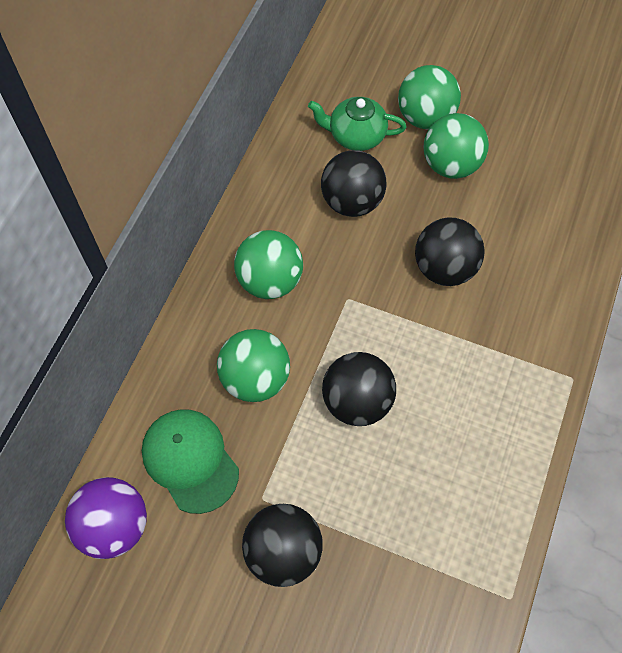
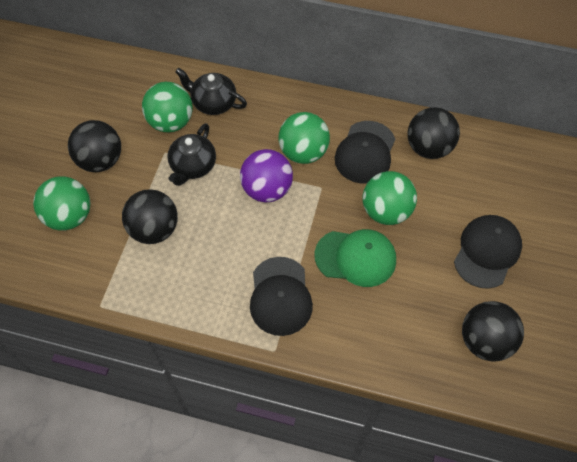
black cap: none = 0 -> [250,257,313,336] [335,121,395,184] [454,215,522,289] = 3
black teapot: none = 0 -> [167,123,216,186] [175,68,247,115] = 2
green teapot: [308,97,407,151] = 1 -> none = 0

